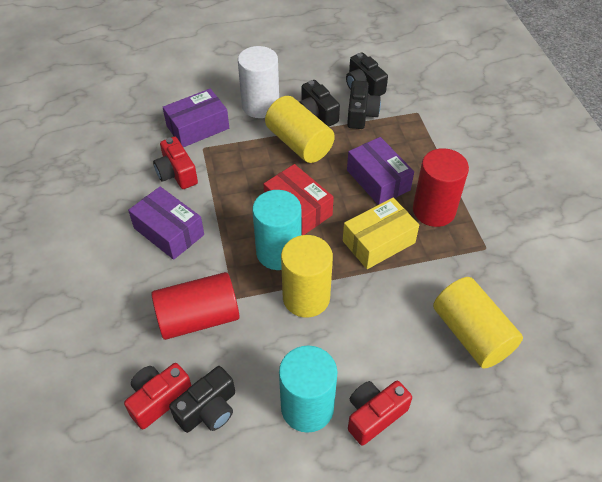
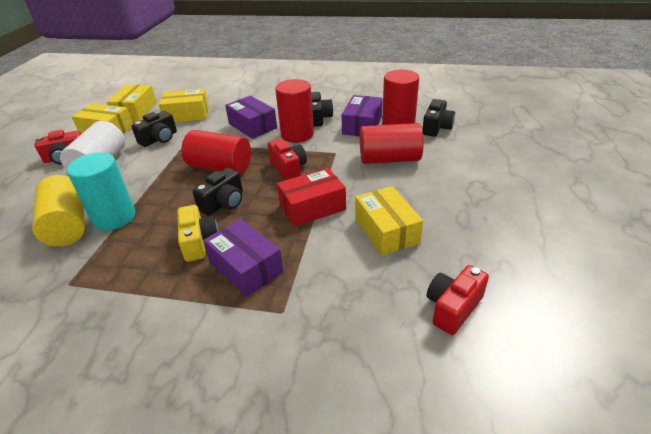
red cylinder: [151,272,239,340] [413,148,469,227] = 2 -> [181,130,251,174] [275,79,314,143] [360,123,423,164] [382,70,419,125] = 4
turquoise cylinder: [252,190,301,270] [279,346,338,433] = 2 -> [67,152,136,231] = 1
yellow box: [343,198,419,269] = 1 -> [72,103,133,134] [107,85,157,121] [159,89,209,122] [355,186,423,256] = 4
yellow camera: none = 0 -> [178,205,219,262] = 1
yellow cylinder: [265,96,335,163] [281,235,333,317] [433,277,523,369] = 3 -> [32,175,85,247] = 1

